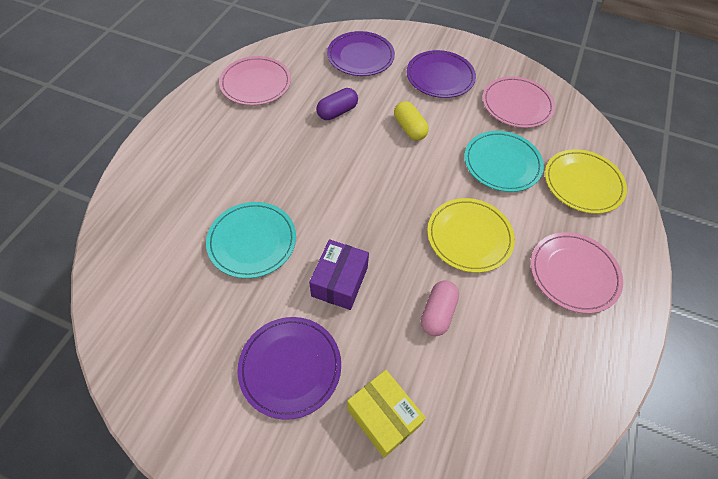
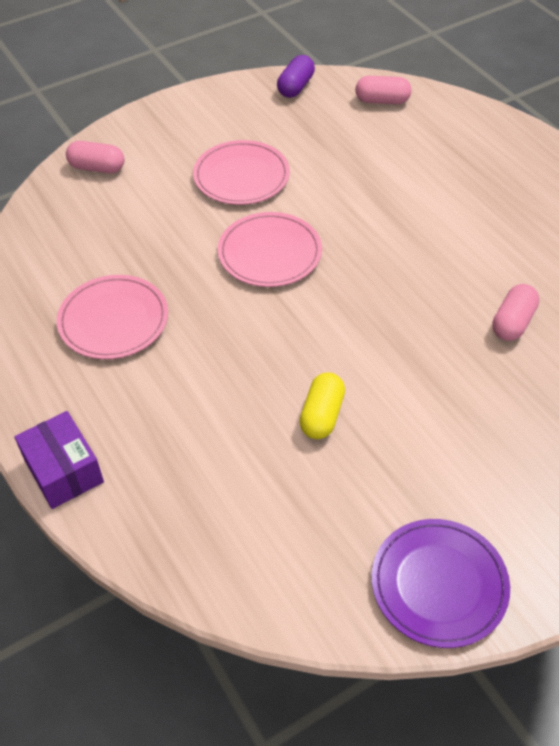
pink capsule: [421,281,459,336] = 1 -> [66,141,124,173] [355,76,411,104] [492,284,539,341] = 3
purple plate: [237,317,341,420] [327,31,395,76] [407,50,476,98] = 3 -> [371,519,510,648] = 1
turquoise plate: [206,202,296,279] [464,131,544,192] = 2 -> none = 0
yellow box: [347,370,426,458] = 1 -> none = 0
yellow plate: [427,198,515,273] [545,149,627,214] = 2 -> none = 0

